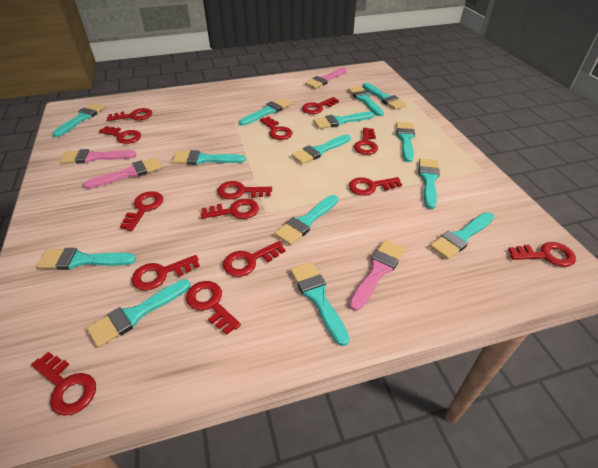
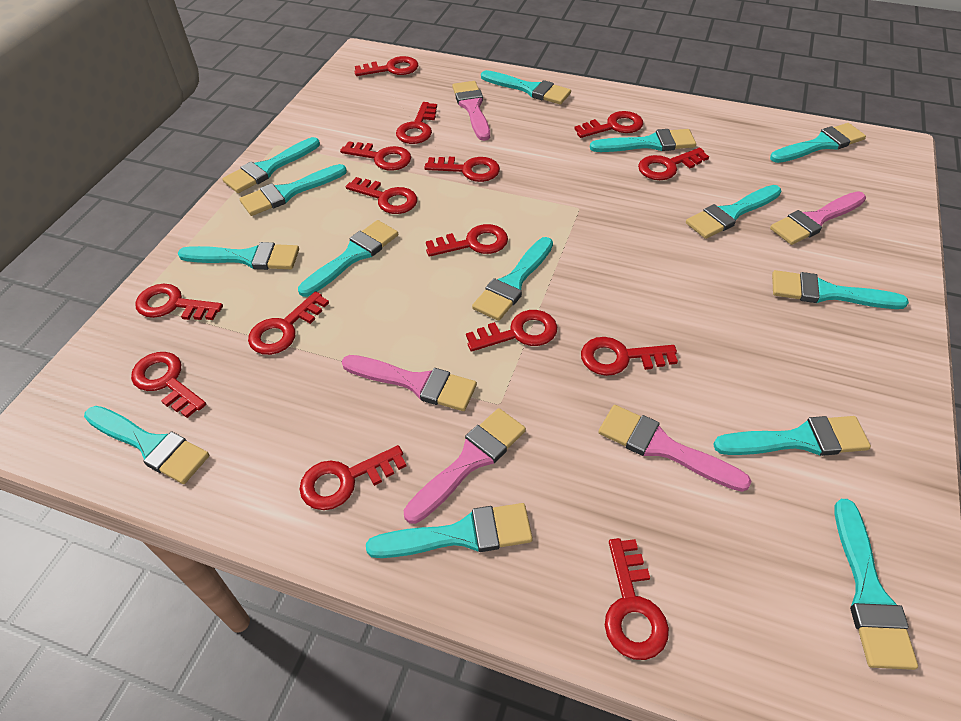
pink brush: [60,149,136,164] [83,157,162,189] [305,67,347,89] [349,240,405,311] = 4 -> [342,355,477,411] [404,408,526,524] [452,81,490,141] [599,405,752,492] [770,191,866,245] = 5
red key: [31,352,96,416] [99,126,141,144] [107,108,152,121] [120,191,163,231] [132,255,200,291] [186,281,241,335] [201,199,259,219] [217,181,272,199] [223,241,285,277] [260,117,293,140] [302,97,339,114] [349,177,402,196] [354,128,378,155] [508,242,576,267] = 14 -> [131,352,206,418] [135,284,223,320] [248,291,329,355] [300,445,406,510] [340,141,411,171] [346,177,417,214] [355,56,418,76] [396,102,437,144] [424,157,500,182] [426,224,508,257] [466,310,557,352] [574,111,643,138] [581,337,678,376] [605,538,669,660] [638,148,709,180] = 15

